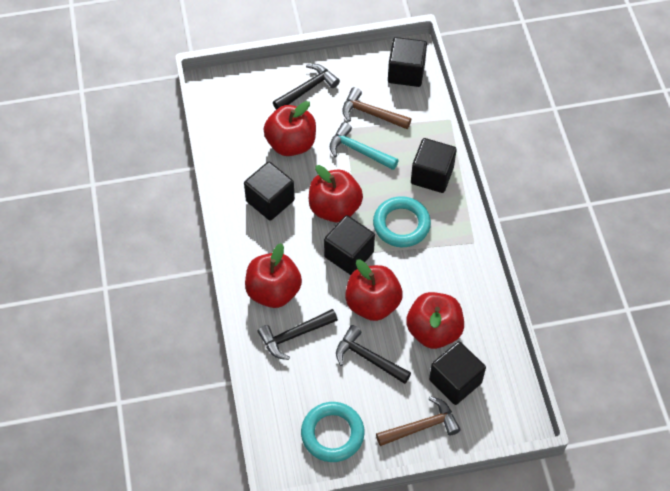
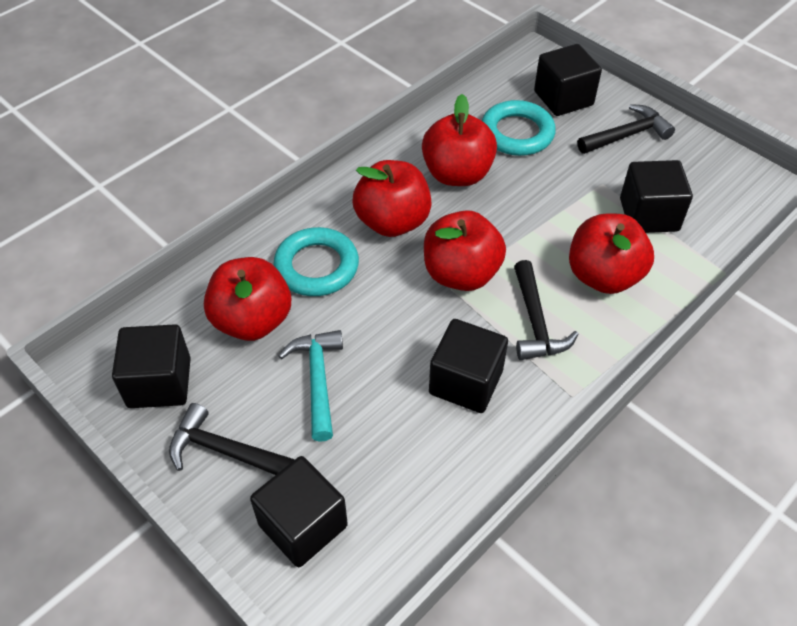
brown hammer: [342,87,411,129] [376,396,461,446] = 2 -> none = 0

